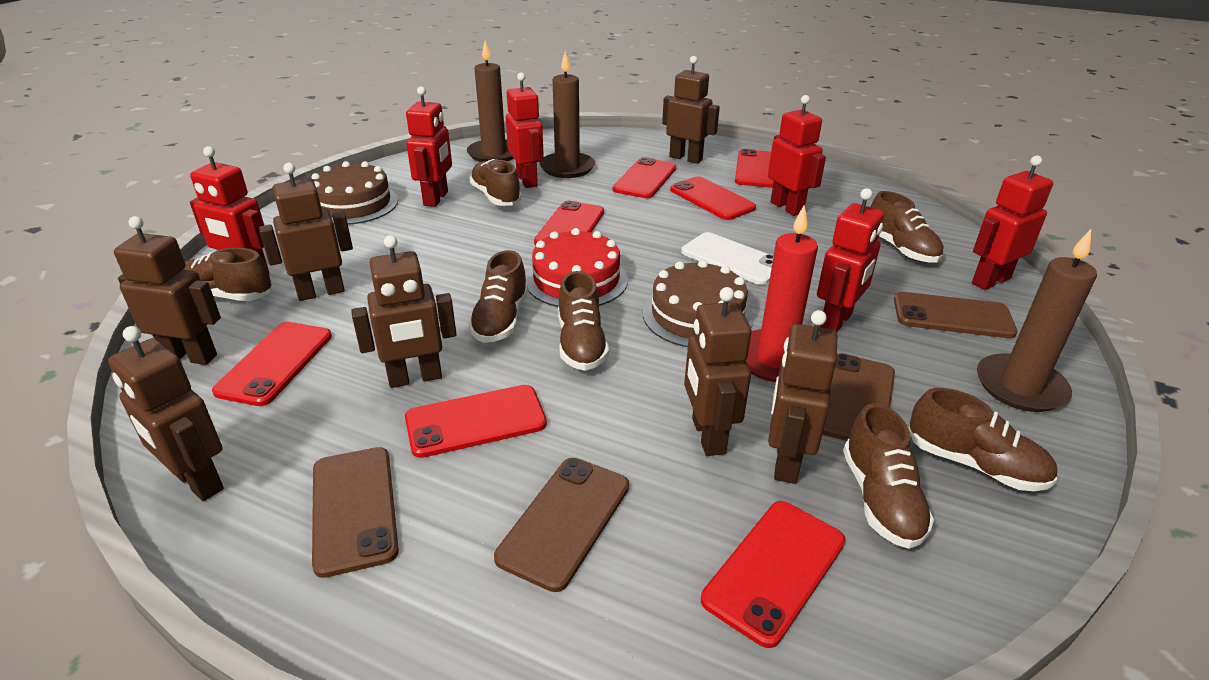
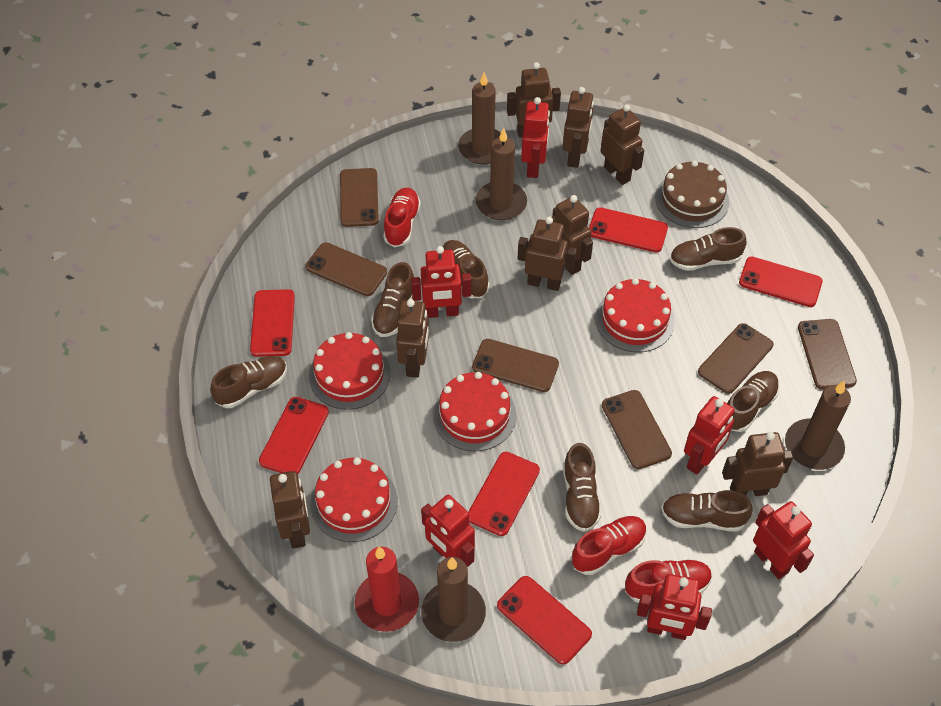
brown cake: [311,161,398,225] [643,260,753,347] = 2 -> [655,161,729,228] = 1
brown candle: [467,41,514,162] [540,52,595,178] [977,229,1097,412] = 3 -> [421,557,486,642] [458,72,501,165] [476,128,527,221] [785,381,851,470] = 4
brown phone: [312,447,399,578] [494,458,629,592] [823,353,895,441] [894,292,1017,338] = 4 -> [306,242,387,296] [340,168,379,227] [472,339,559,392] [602,390,672,469] [698,323,773,394] [798,319,857,390] = 6
brown robot: [108,326,224,501] [114,216,221,365] [259,163,353,301] [351,235,457,388] [662,56,720,164] [684,287,751,456] [768,310,837,484] = 7 -> [270,471,310,549] [396,299,429,378] [507,62,561,138] [518,217,577,291] [552,195,593,275] [563,87,594,168] [600,104,644,185] [722,432,793,496] = 8
red cake: [526,228,628,307] = 1 -> [309,332,391,410] [310,457,398,542] [433,372,516,451] [595,278,675,352] = 4
red phone: [212,322,332,406] [405,385,547,458] [534,201,604,245] [613,157,676,198] [670,177,756,220] [701,501,845,648] [735,149,774,188] = 7 -> [250,289,295,357] [259,397,329,474] [468,452,540,536] [497,576,592,665] [589,208,668,252] [739,257,823,307] = 6
red shoe: none = 0 -> [383,188,421,247] [571,516,647,575] [625,559,712,603] = 3
white phone: [681,232,774,285] = 1 -> none = 0

